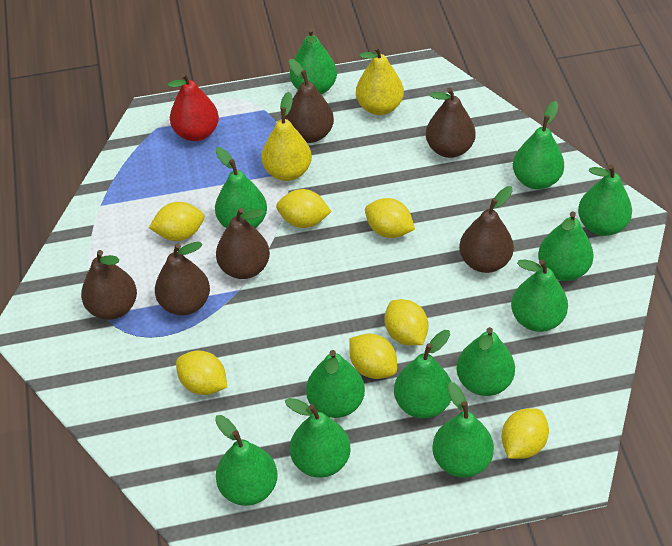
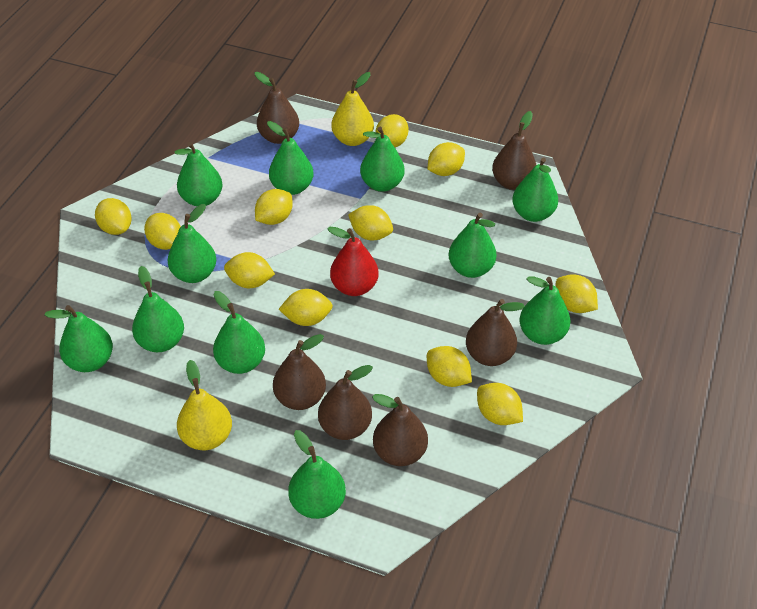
green pear: [215,147,267,228] [215,415,278,506] [285,398,351,478] [290,28,337,95] [306,350,365,418] [394,330,451,418] [432,382,494,477] [456,327,515,396] [511,259,568,332] [513,101,564,190] [538,212,594,281] [578,164,632,236] = 12 -> [45,305,113,372] [132,266,184,352] [168,204,216,283] [175,142,223,206] [213,291,265,374] [267,121,313,195] [288,430,346,519] [360,127,405,192] [449,213,496,278] [512,158,558,222] [519,276,571,345] = 11
yellow lemon: [149,202,205,241] [176,350,227,395] [276,189,332,228] [349,333,397,379] [365,198,415,238] [384,299,429,346] [501,408,549,459] = 7 -> [95,198,132,235] [144,213,181,250] [224,252,275,288] [255,189,293,225] [279,289,333,326] [348,205,393,240] [375,114,409,147] [427,346,472,387] [428,142,465,176] [477,383,523,425] [556,274,598,313] = 11

